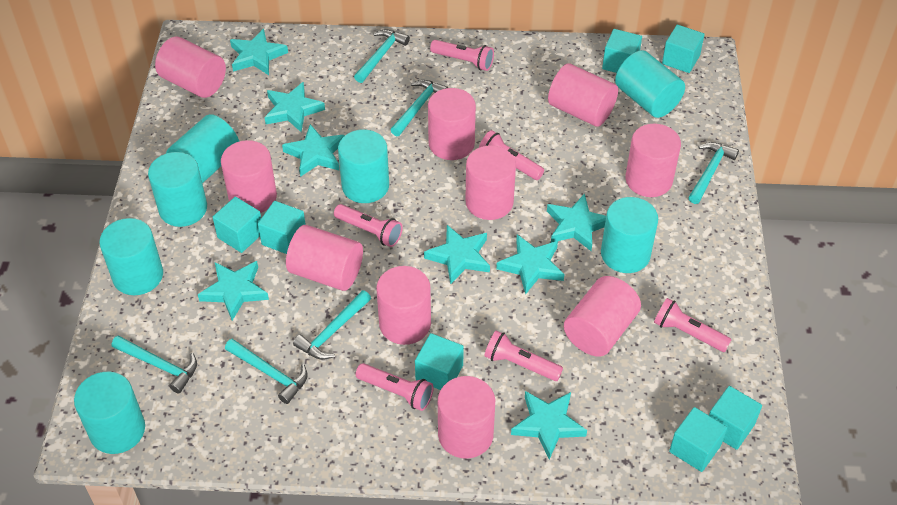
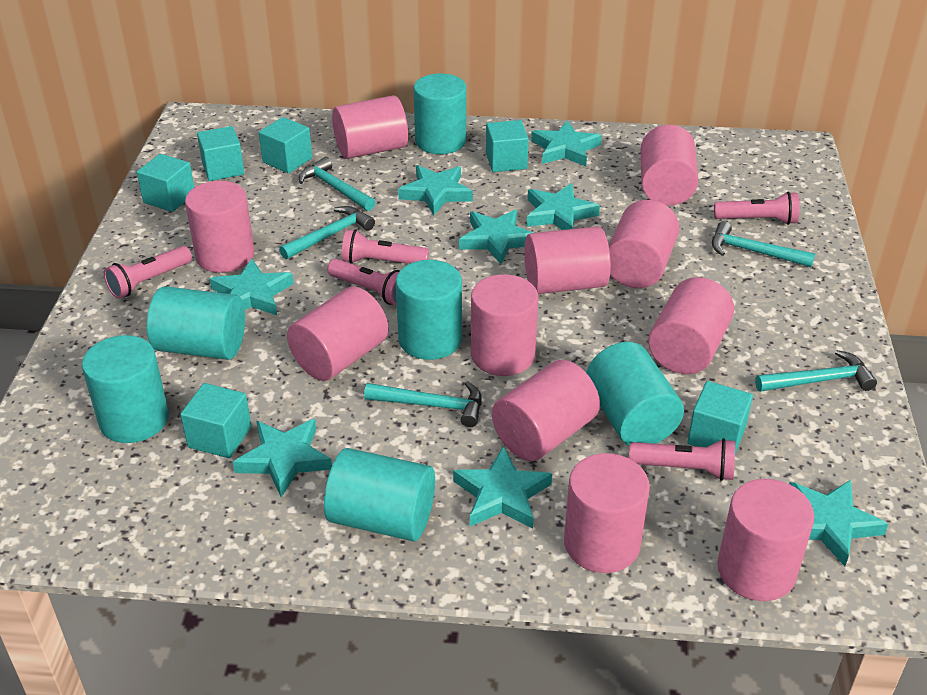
pink cylinder: [155,37,226,98] [221,140,277,213] [286,225,363,291] [376,266,431,345] [428,88,476,160] [438,376,495,459] [465,145,516,220] [548,64,618,127] [564,276,641,357] [625,124,681,197] = 10 -> [185,181,254,273] [287,286,389,381] [332,95,408,159] [471,274,538,376] [492,360,600,461] [524,226,611,294] [564,453,650,573] [609,200,680,288] [641,125,698,206] [648,277,734,374] [717,479,814,601] = 11
pink flashlight: [334,204,403,247] [356,363,434,411] [430,40,494,71] [479,130,544,180] [484,331,563,381] [654,298,732,352] = 6 -> [104,246,192,299] [327,259,400,306] [341,229,429,264] [629,438,735,481] [714,192,799,225] = 5
turquoise cube: [213,197,261,253] [258,201,306,254] [415,333,464,390] [602,29,642,73] [662,24,705,73] [669,407,727,472] [709,386,762,450] = 7 -> [137,154,194,212] [180,383,251,458] [197,126,244,181] [259,117,312,173] [486,120,529,172] [687,381,753,454] = 6
turquoise cylinder: [74,372,145,454] [99,218,163,295] [148,152,207,227] [166,114,239,183] [338,129,389,203] [601,197,658,273] [615,50,685,118] = 7 -> [82,335,169,443] [147,286,245,360] [324,448,435,541] [396,260,462,360] [414,74,466,154] [586,342,684,446] = 6
turquoise hammer: [112,336,197,394] [225,339,307,404] [293,290,371,360] [354,30,410,83] [391,80,448,136] [688,142,739,204] = 6 -> [279,206,375,260] [299,157,375,211] [364,381,482,427] [712,221,815,267] [755,350,877,392] = 5

